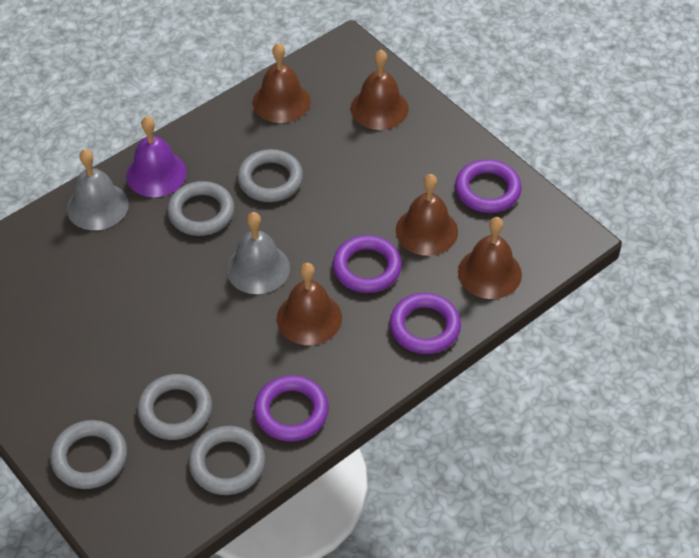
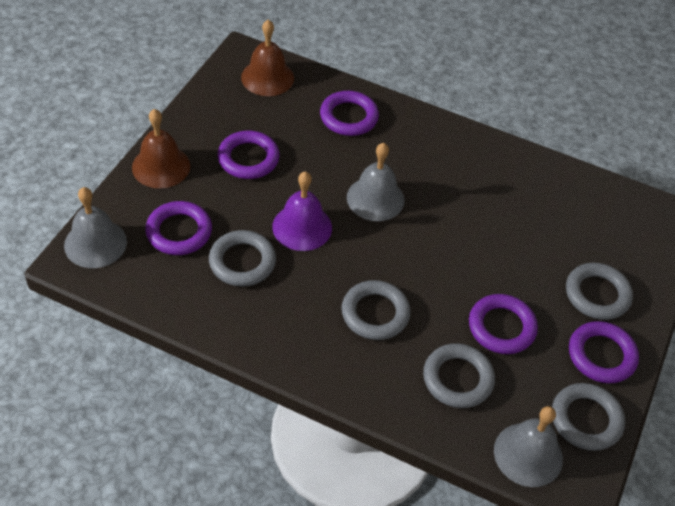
brown bell: [253,43,311,123] [277,263,342,345] [351,50,409,130] [396,174,458,256] [458,217,522,299] = 5 -> [132,109,190,188] [241,20,294,96] = 2
grey bell: [67,149,129,230] [226,212,290,294] = 2 -> [64,187,127,268] [347,143,404,221] [494,406,563,487] = 3
purple ring: [254,375,329,442] [333,235,402,293] [390,293,461,354] [455,159,522,213] = 4 -> [145,201,212,255] [218,131,280,179] [320,91,379,136] [469,294,538,354] [569,321,639,383] = 5

